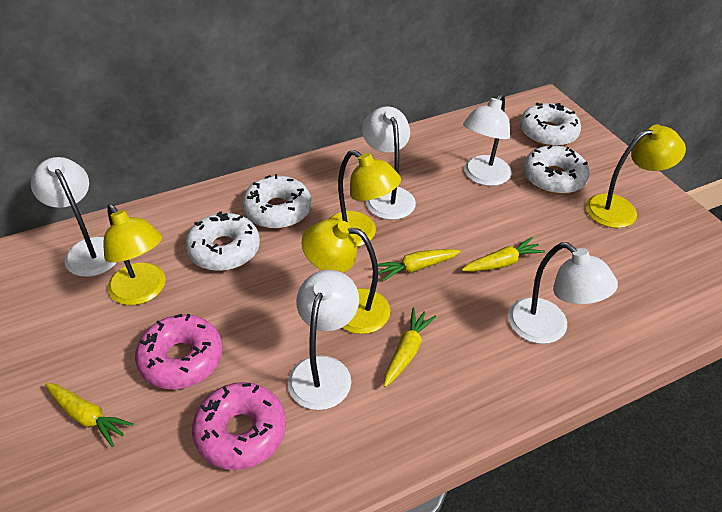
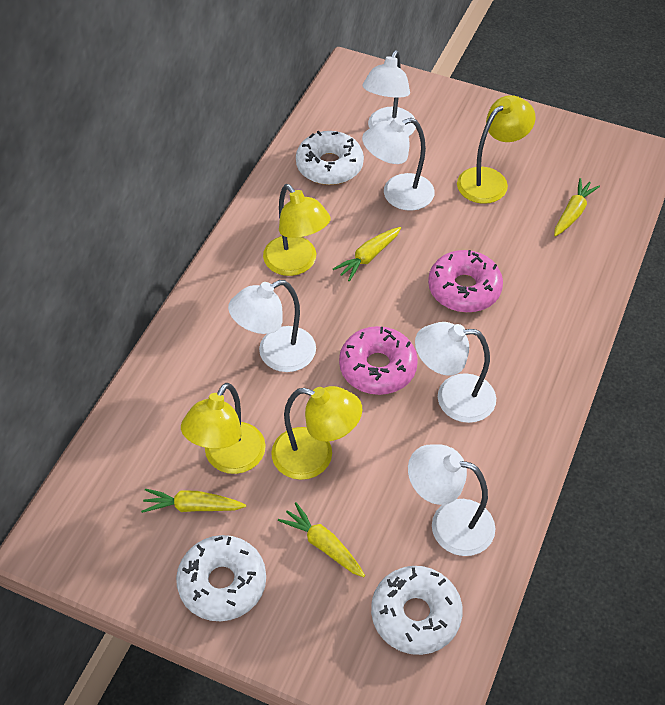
white donut: [185,211,260,271] [242,174,312,229] [519,103,581,146] [523,145,590,194] = 4 -> [176,535,266,621] [296,131,364,185] [371,566,463,655] = 3

